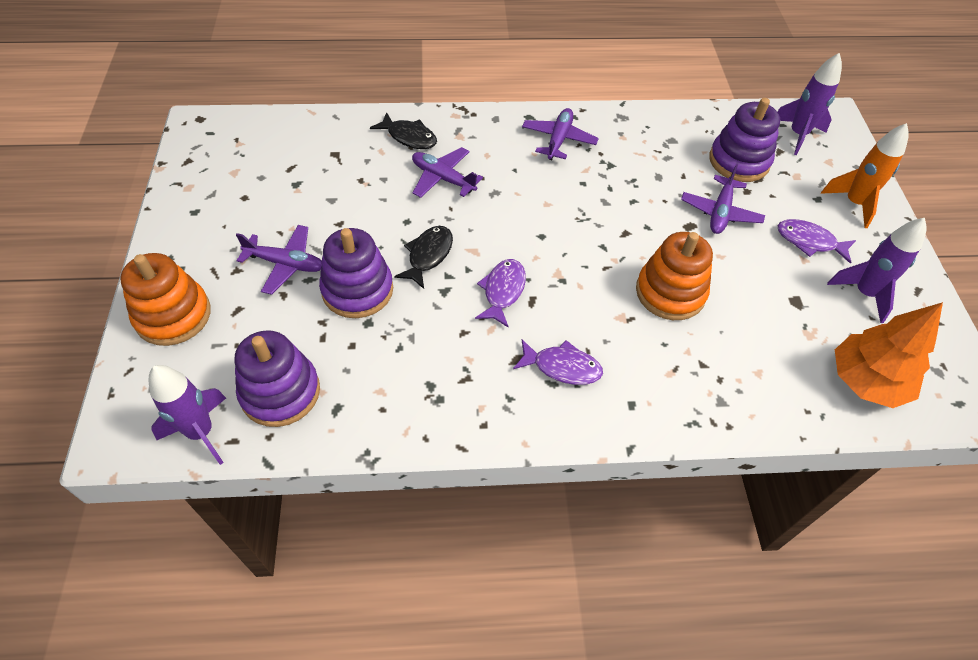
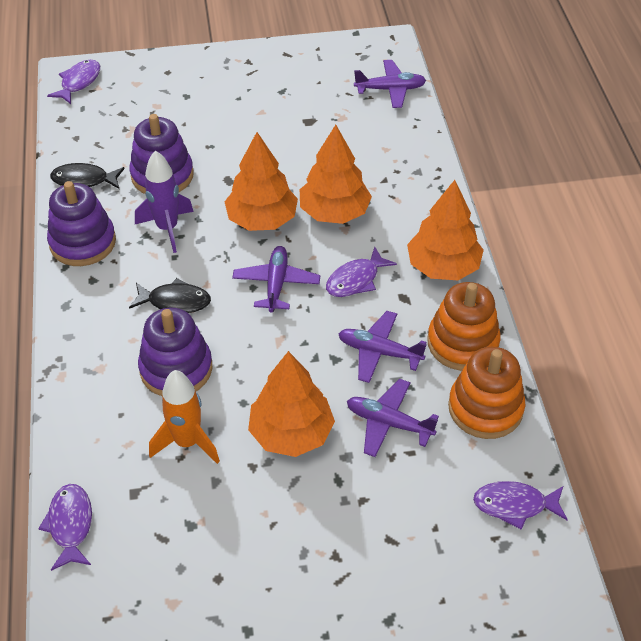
orange tree: [835,302,943,408] = 1 -> [224,132,298,231] [248,351,335,457] [300,125,372,224] [407,180,484,280] = 4
purple fish: [475,259,526,327] [513,339,603,385] [778,219,856,264] = 3 -> [38,484,92,571] [47,60,100,104] [326,247,397,297] [473,481,568,530] = 4
purple rocket: [149,365,226,465] [777,53,842,155] [827,218,927,323] = 3 -> [135,151,194,253] = 1

